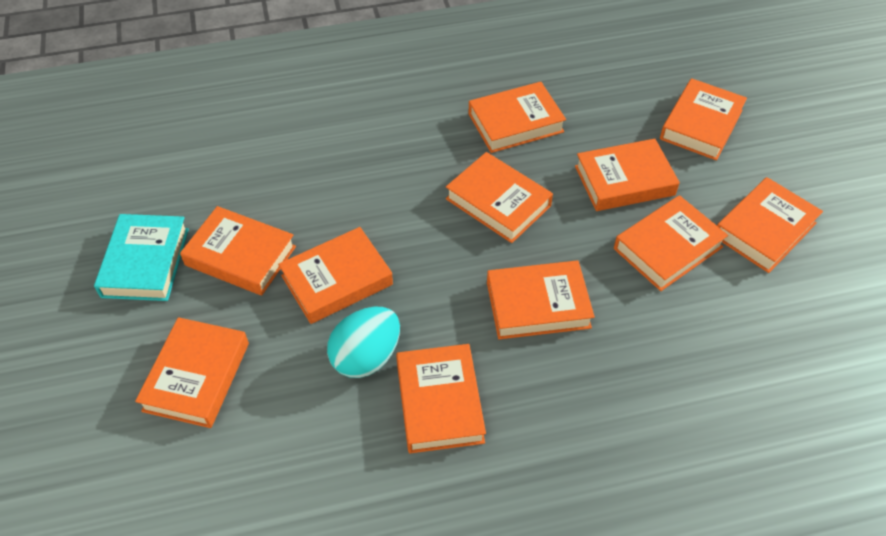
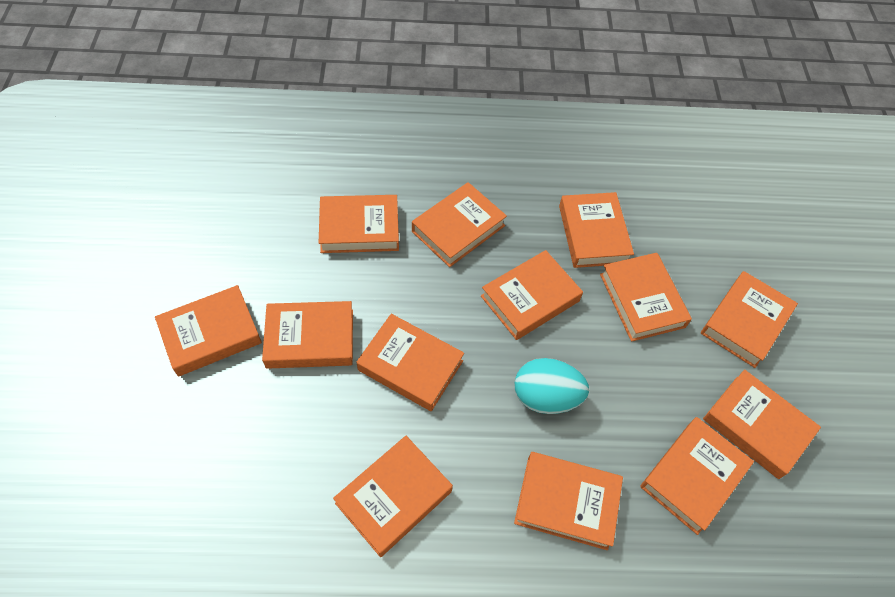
orange book: [135,317,249,428] [180,206,296,295] [278,227,393,324] [396,344,486,453] [446,152,553,243] [468,82,566,153] [487,261,595,339] [575,139,680,211] [614,195,728,291] [660,78,747,161] [717,177,823,273] = 11 -> [155,285,262,377] [262,301,353,369] [319,195,399,253] [333,436,453,557] [357,314,464,411] [412,182,507,267] [481,250,583,340] [514,452,623,550] [559,192,634,268] [600,253,692,342] [640,417,754,535] [701,271,798,368] [703,369,821,479] = 13
turquoise book: [94,214,189,301] = 1 -> none = 0

